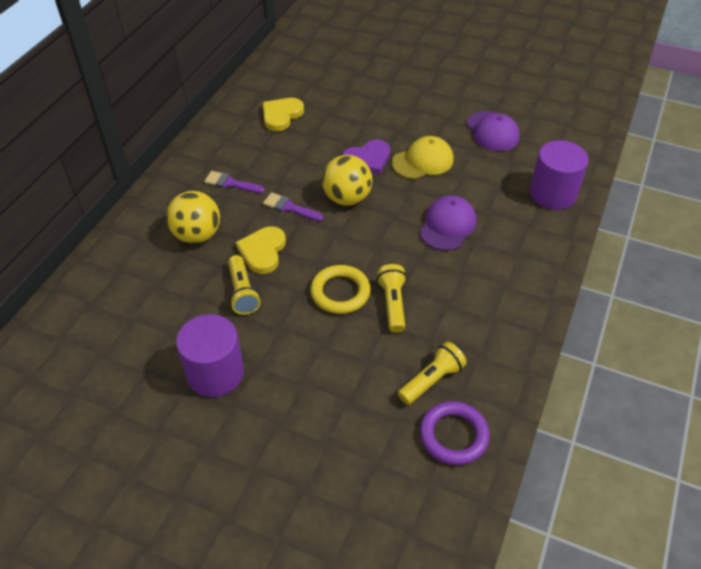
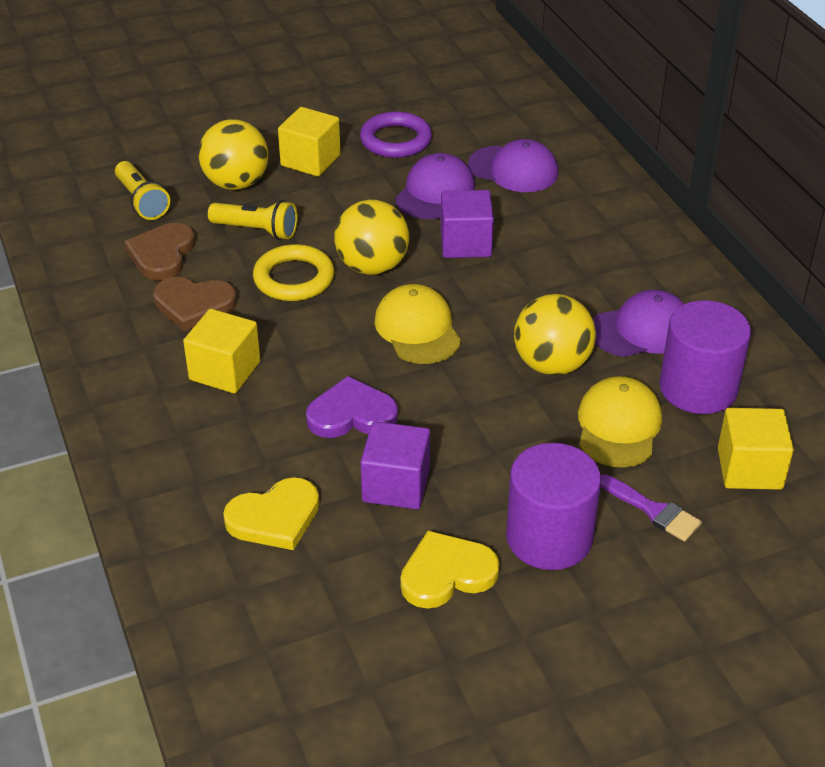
brown heart: none = 0 -> [124,223,195,280] [153,277,237,331] = 2
purple brush: [204,171,265,193] [263,192,323,221] = 2 -> [601,474,702,541] = 1
purple cap: [419,196,476,251] [466,111,520,151] = 2 -> [395,153,475,219] [468,139,558,192] [593,290,684,357] = 3
purple cube: none = 0 -> [361,421,430,509] [440,190,494,258] = 2
yellow ball: [166,191,220,244] [322,155,372,206] = 2 -> [198,119,268,190] [334,200,409,275] [514,294,596,375] = 3
yellow cap: [392,136,454,179] = 1 -> [375,284,461,364] [578,376,662,467] = 2
yellow cube: none = 0 -> [183,309,260,394] [278,107,341,177] [718,408,794,490] = 3
yellow flashlight: [228,255,261,315] [376,264,407,333] [398,342,467,405] = 3 -> [115,161,170,220] [208,200,298,240] = 2

